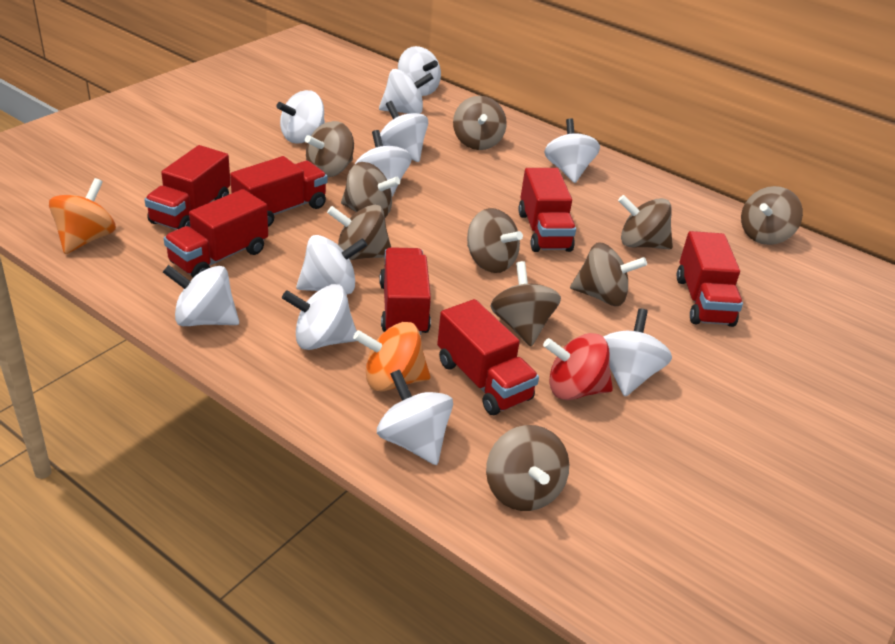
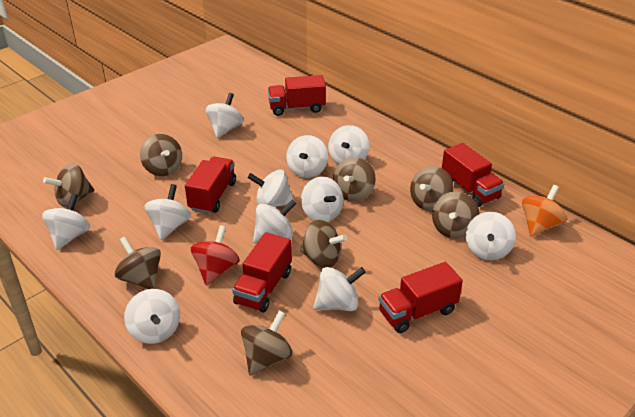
brown spinning top: [305,121,354,177] [327,205,391,260] [341,162,400,218] [453,96,507,150] [467,208,523,273] [486,425,569,511] [490,261,561,346] [570,242,647,306] [618,195,673,250] [741,186,803,245] = 10 -> [43,163,94,207] [114,237,161,289] [140,134,182,176] [241,311,292,375] [300,220,347,268] [333,157,376,202] [410,166,453,211] [432,192,480,239] = 8
orange spinning top: [49,178,116,254] [353,322,431,392] = 2 -> [522,185,567,236] = 1
red truck: [144,145,231,230] [164,189,268,278] [230,156,328,227] [379,247,431,336] [437,299,539,415] [518,168,576,252] [677,231,743,327] = 7 -> [185,157,236,214] [232,232,292,313] [268,75,326,116] [379,262,463,333] [442,143,505,207] = 5

